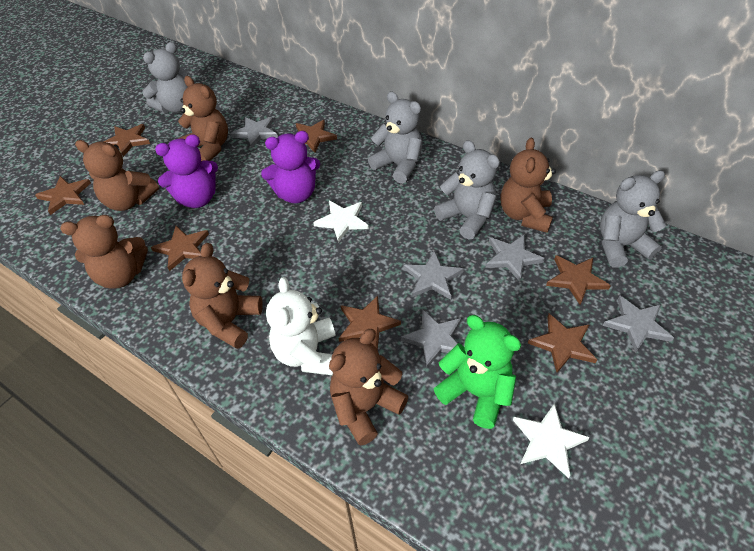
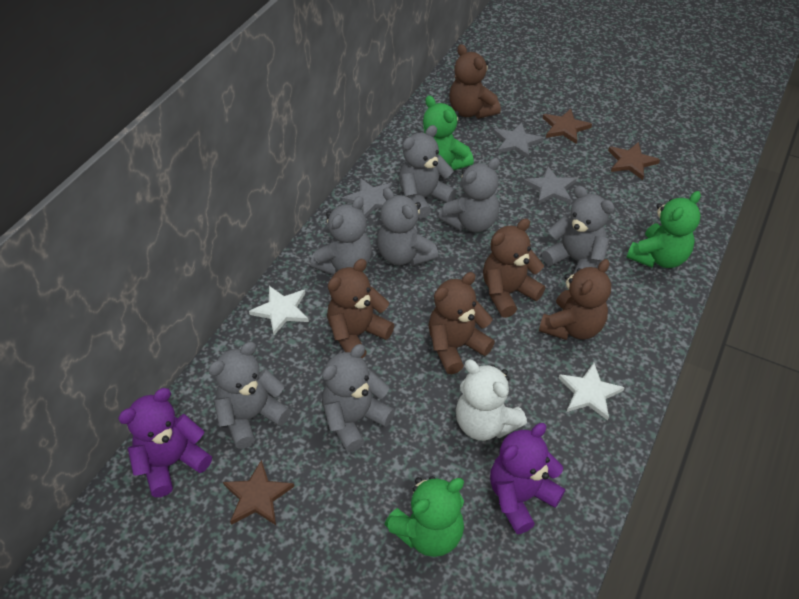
brown star: [35,176,91,215] [103,124,150,157] [151,226,209,271] [296,120,337,153] [339,296,401,350] [528,314,597,373] [546,255,611,305] = 7 -> [223,460,294,525] [543,109,592,144] [608,142,660,180] = 3
brown teddy bear: [60,215,148,289] [75,140,159,211] [178,76,228,162] [182,243,263,349] [329,329,408,446] [500,138,556,233] = 6 -> [327,259,394,359] [428,272,495,374] [449,44,501,119] [483,218,545,318] [539,259,611,340] = 5
green teddy bear: [434,315,521,429] = 1 -> [385,476,464,557] [423,96,474,170] [626,191,701,268] = 3
grey star: [230,117,278,149] [401,309,461,368] [403,251,464,300] [485,234,545,282] [603,295,674,353] = 5 -> [342,178,392,218] [494,122,544,159] [524,166,577,204] = 3
grey teddy bear: [143,42,188,113] [368,91,422,184] [434,140,500,239] [600,170,666,268] = 4 -> [208,342,291,449] [310,196,372,275] [322,344,395,452] [377,187,438,266] [399,125,456,219] [438,158,500,232] [542,186,615,274] = 7

